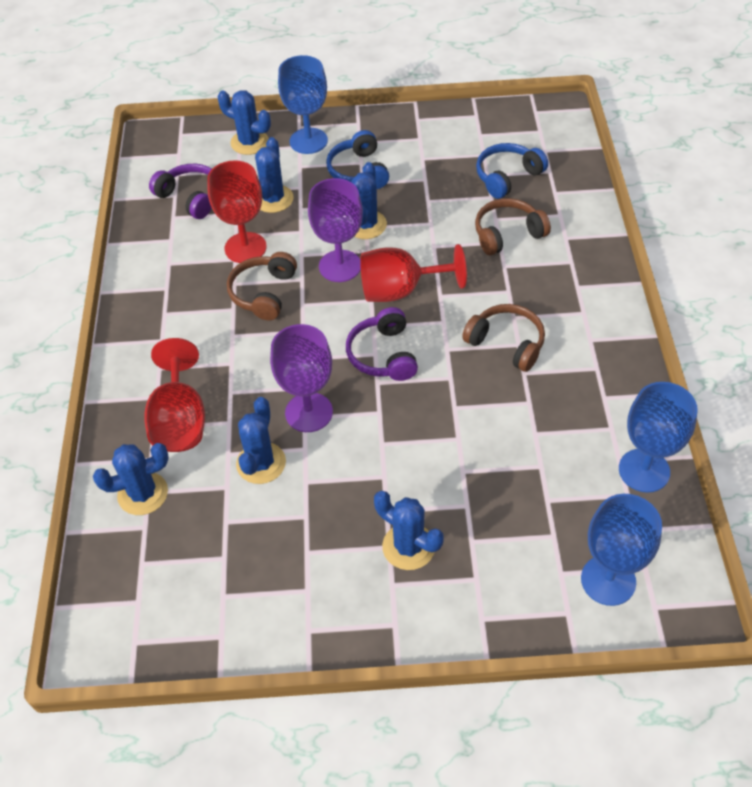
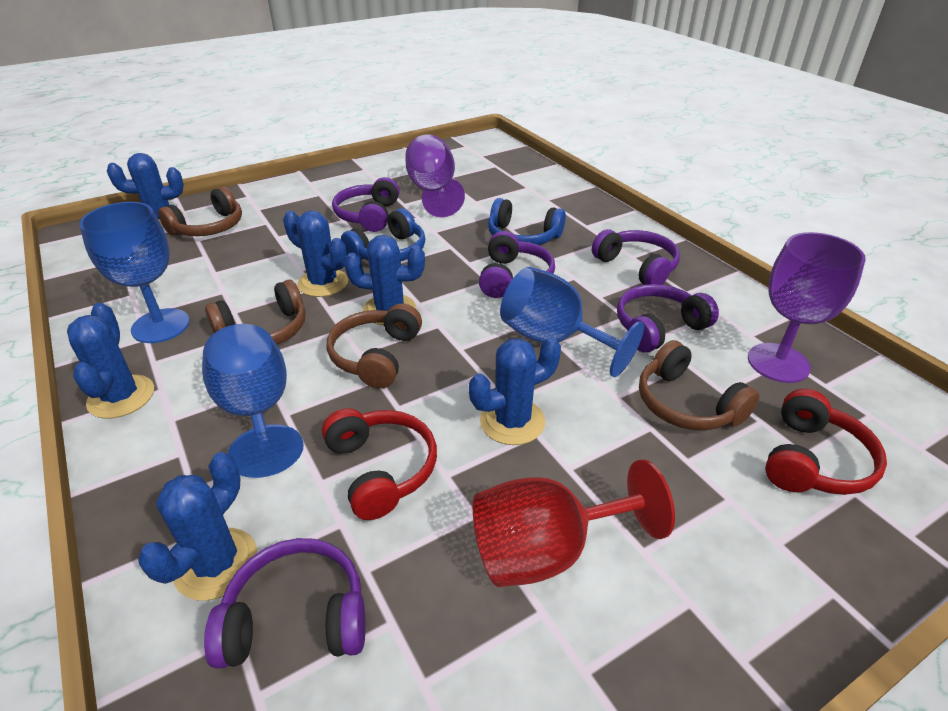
brown headphones: [227,252,297,320] [462,304,545,372] [475,198,551,255] = 3 -> [158,186,242,236] [205,280,305,345] [327,303,422,389] [639,340,760,430] = 4
purple headphones: [149,164,212,219] [346,307,418,381] = 2 -> [204,538,365,669] [332,177,400,232] [479,231,555,298] [592,229,680,285] [617,284,719,353] = 5
red goblet: [145,338,205,452] [207,160,267,263] [360,244,467,302] = 3 -> [473,459,675,587] = 1
red headphones: none = 0 -> [322,408,437,520] [765,389,887,495] = 2

